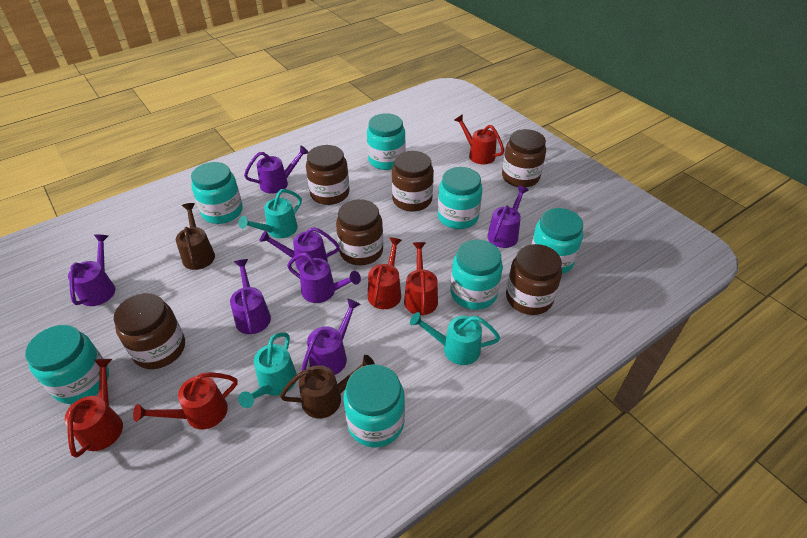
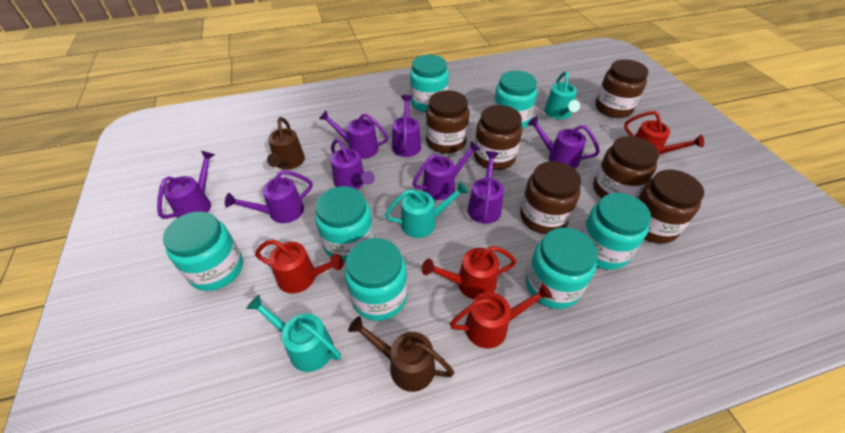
purple watering can: [68,234,115,306] [230,259,271,334] [244,146,308,194] [260,227,340,270] [287,252,361,303] [302,298,361,375] [487,186,529,248] = 7 -> [157,151,215,219] [225,170,313,223] [319,110,389,159] [331,139,375,190] [392,95,421,157] [412,141,480,200] [468,151,504,224] [527,116,600,169] = 8
red watering can: [65,359,123,458] [133,372,238,429] [368,237,402,309] [404,242,438,315] [455,114,504,164] = 5 -> [255,239,344,293] [422,246,517,299] [450,283,553,349] [624,111,704,156] = 4

